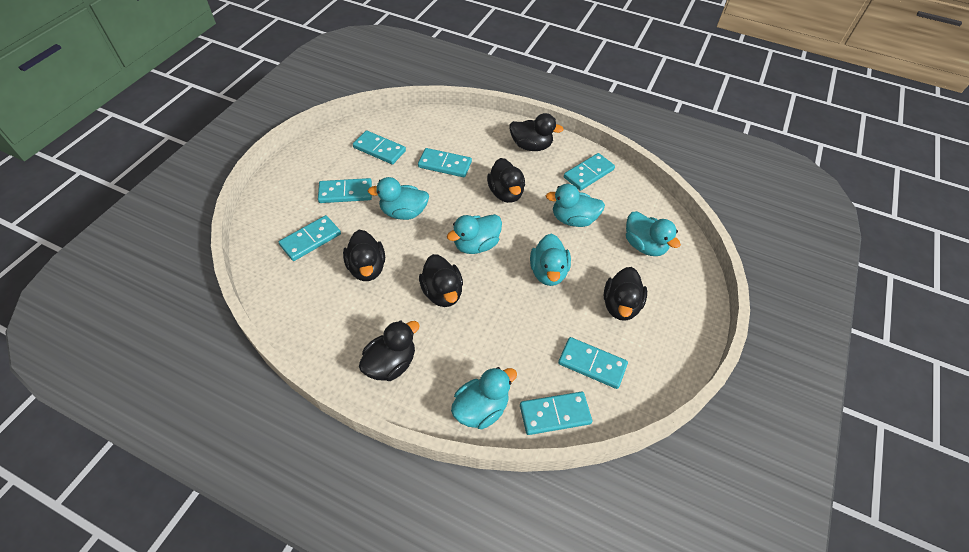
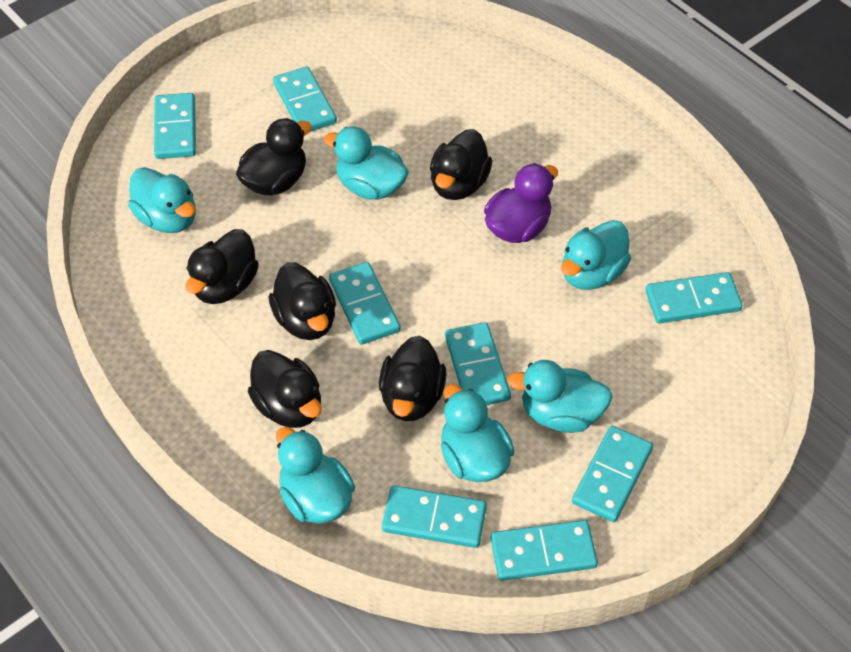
purple duck: none = 0 -> [484,163,558,243] = 1
turquoise domino: [279,215,341,261] [318,178,372,203] [353,131,406,164] [418,148,472,177] [520,391,592,435] [558,337,628,389] [564,153,615,191] = 7 -> [154,93,196,159] [273,67,337,132] [329,262,401,345] [382,485,487,548] [445,322,511,405] [491,520,598,581] [572,426,653,522] [645,272,743,324] = 8

